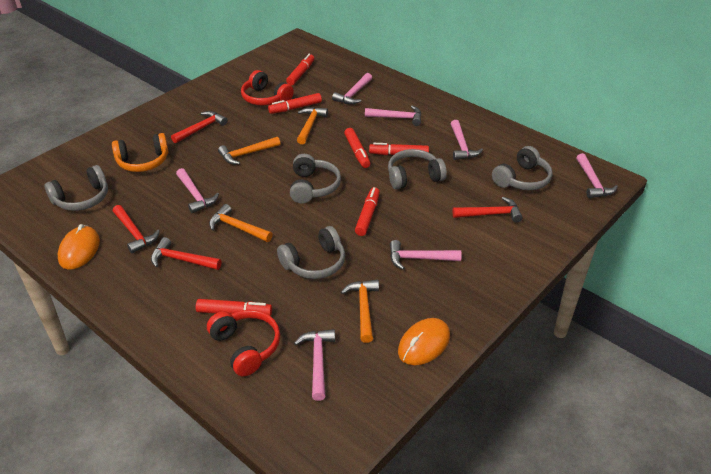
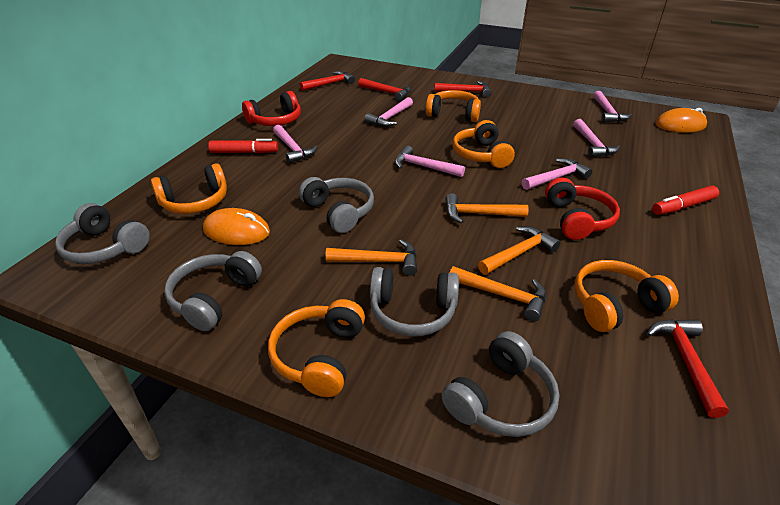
orange headphones: [112,133,169,172] = 1 -> [151,163,227,214] [268,299,365,397] [426,90,481,122] [452,120,515,168] [575,260,679,332] = 5
pink hammer: [176,168,219,213] [294,329,335,401] [332,73,372,104] [365,106,421,126] [390,240,462,270] [451,120,483,160] [576,153,618,198] = 7 -> [273,125,318,164] [365,97,413,127] [395,145,465,177] [522,158,592,190] [573,119,620,158] [593,91,632,123] = 6
red marker: [196,299,272,316] [268,93,322,114] [286,54,314,85] [344,128,370,168] [355,187,380,236] [369,143,429,155] = 6 -> [208,139,278,153] [652,185,719,215] = 2

